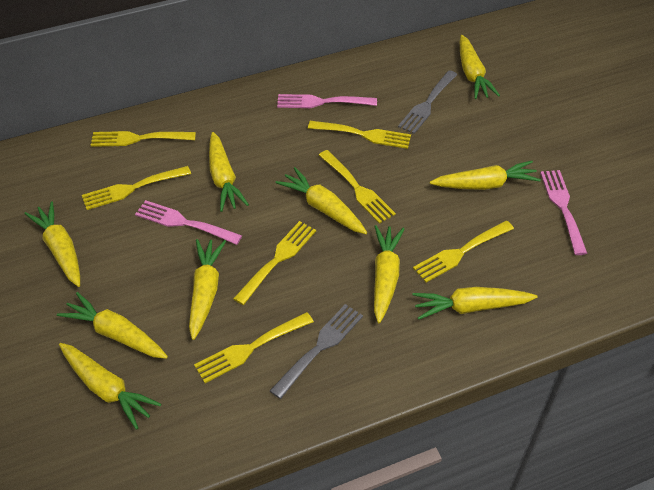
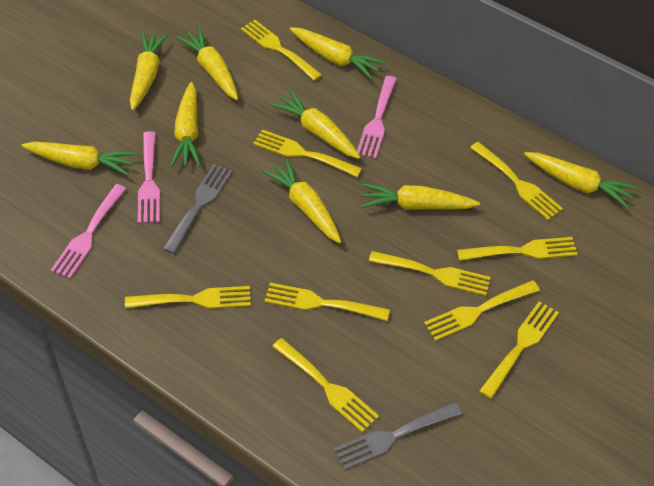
yellow carrot: [24,201,80,287] [57,292,168,359] [59,343,162,430] [189,239,226,340] [209,132,249,212] [276,167,367,234] [374,225,404,323] [413,287,537,320] [430,161,541,190] [460,35,500,99] = 10 -> [21,142,136,175] [130,31,169,110] [170,82,201,167] [176,28,238,100] [262,158,341,243] [271,90,360,159] [290,27,385,79] [362,183,480,210] [524,152,637,208] = 9
yellow fork: [82,166,191,210] [91,131,196,147] [194,312,314,383] [233,221,316,305] [308,121,411,149] [319,150,396,224] [413,221,514,283] = 7 -> [125,286,251,309] [241,20,322,81] [253,129,362,177] [265,283,390,321] [272,338,379,433] [369,251,491,296] [424,280,540,341] [457,237,578,261] [470,142,563,220] [479,301,559,399] = 10

